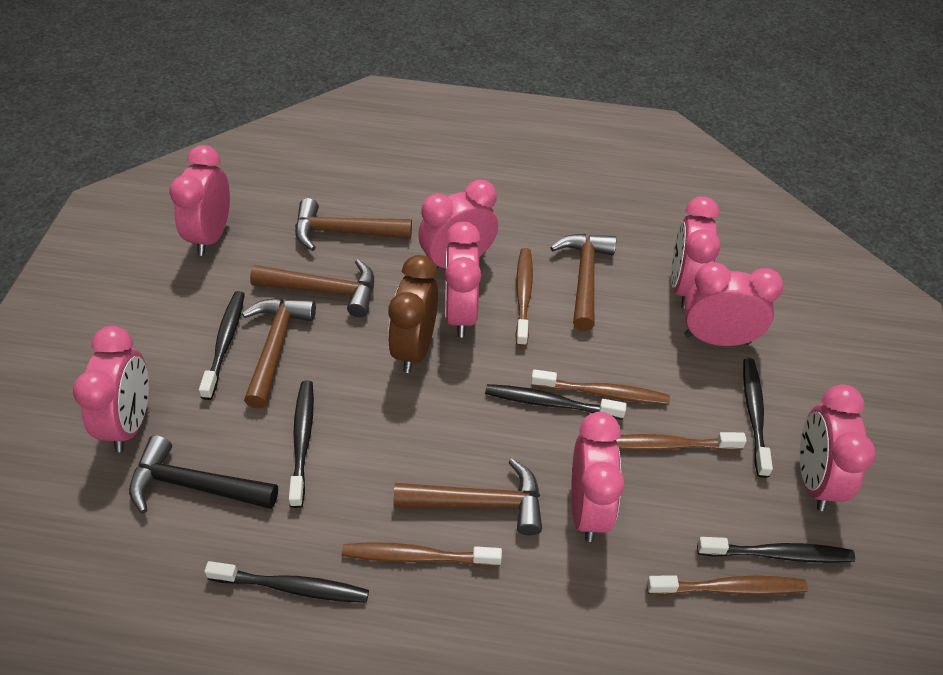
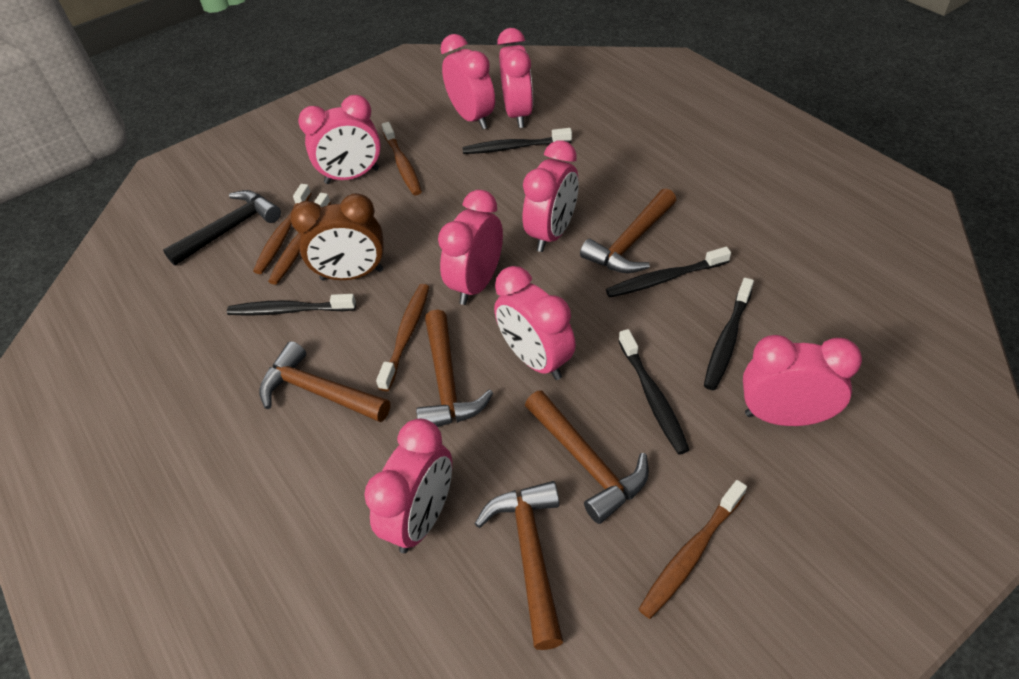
black toothbrush: [199,291,245,400] [204,561,369,603] [289,380,314,508] [485,384,627,420] [697,537,855,563] [743,358,773,478] = 6 -> [227,294,356,316] [462,128,572,154] [606,247,731,297] [618,329,689,455] [704,278,754,390] = 5

